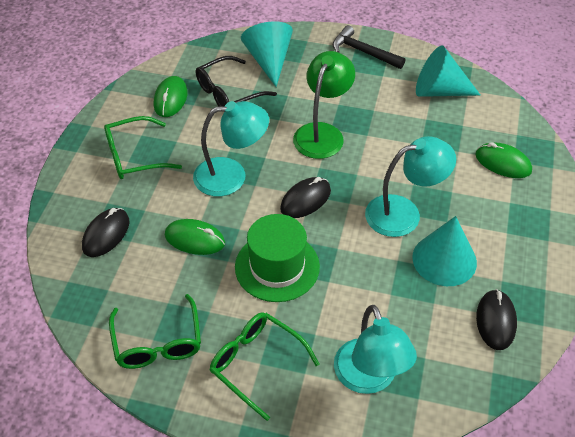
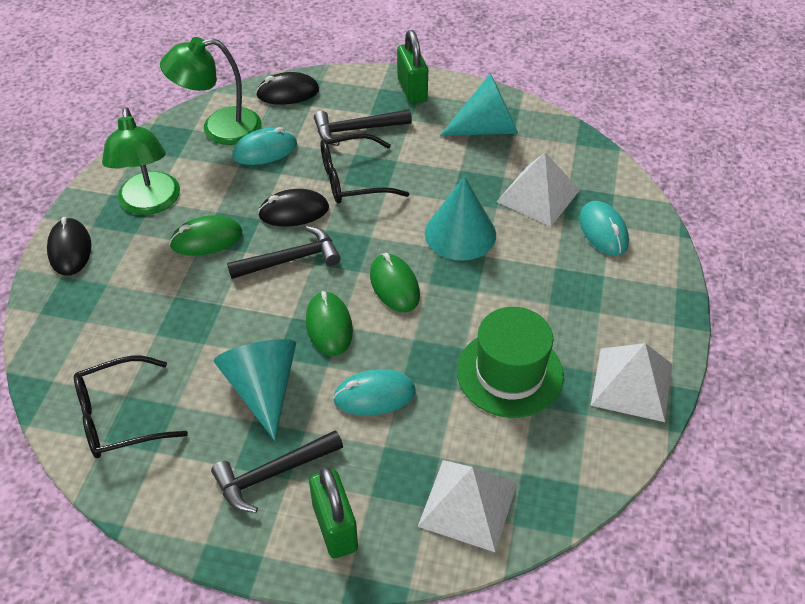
black glasses: [196,56,277,107] = 1 -> [74,356,188,458] [321,133,409,203] = 2
black hammer: [333,25,405,69] = 1 -> [211,430,343,513] [227,226,341,279] [314,110,412,146] = 3
green glasses: [104,116,182,179] [109,294,201,369] [210,312,319,421] = 3 -> none = 0
green lamp: [293,51,355,159] = 1 -> [102,107,180,215] [160,37,261,145] = 2
green padlock: none = 0 -> [309,466,358,558] [397,30,428,104] = 2
turquoise lamp: [193,101,269,196] [334,305,417,394] [365,136,456,237] = 3 -> none = 0
turquoise mouse: none = 0 -> [232,127,297,165] [333,369,416,416] [579,201,629,256] = 3
white pyramid: none = 0 -> [418,460,517,552] [497,152,580,226] [590,343,672,422] = 3

